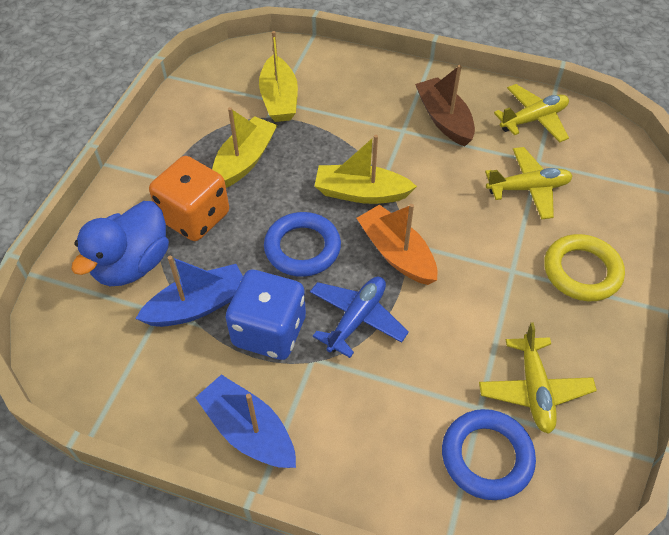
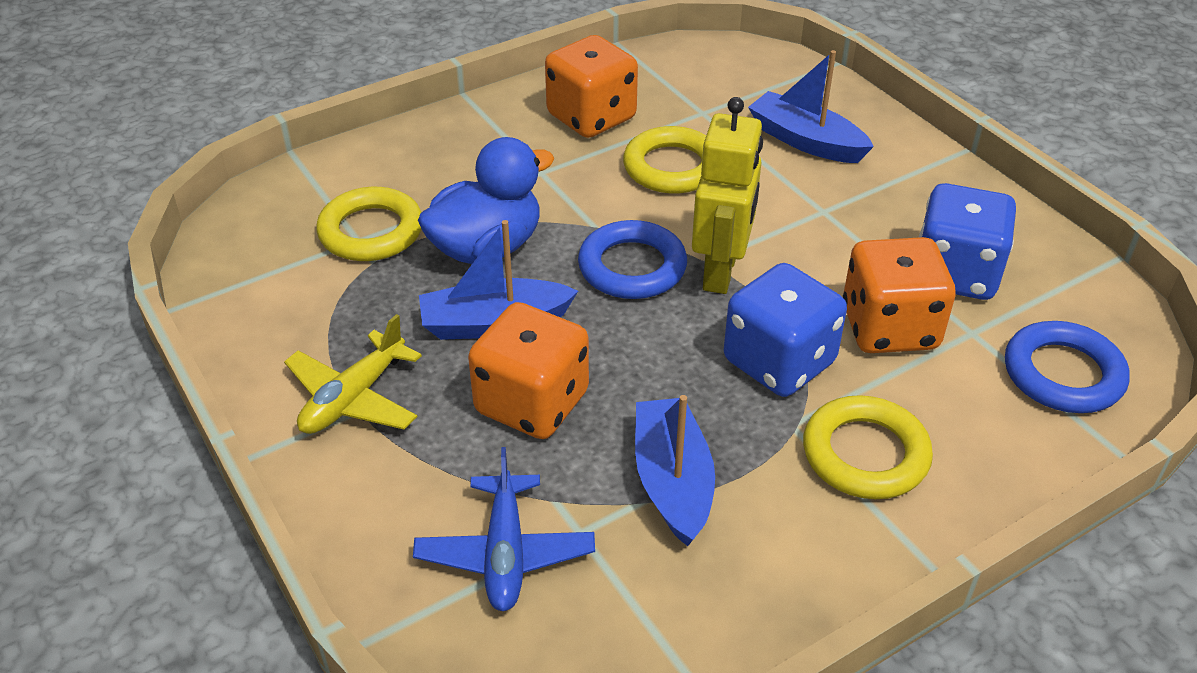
blue boat: [135,256,243,327] [195,374,296,468] = 2 -> [419,220,578,340] [635,395,715,546] [748,50,874,163] = 3
blue dice: [225,270,306,360] = 1 -> [724,263,847,397] [919,183,1016,300] = 2
brown boat: [415,65,475,146] = 1 -> none = 0
orange boat: [357,204,438,285] = 1 -> none = 0
orange dice: [149,156,229,241] = 1 -> [468,302,589,439] [545,35,638,138] [843,237,956,353] = 3
yellow boat: [212,107,277,188] [259,31,298,122] [315,135,417,204] = 3 -> none = 0
yellow plane: [479,322,597,434] [485,147,573,220] [494,84,569,142] = 3 -> [284,314,422,434] = 1
yellow ring: [544,234,625,301] = 1 -> [316,187,422,261] [623,126,706,194] [803,395,933,499] = 3
yellow robot: none = 0 -> [692,97,763,294] = 1

